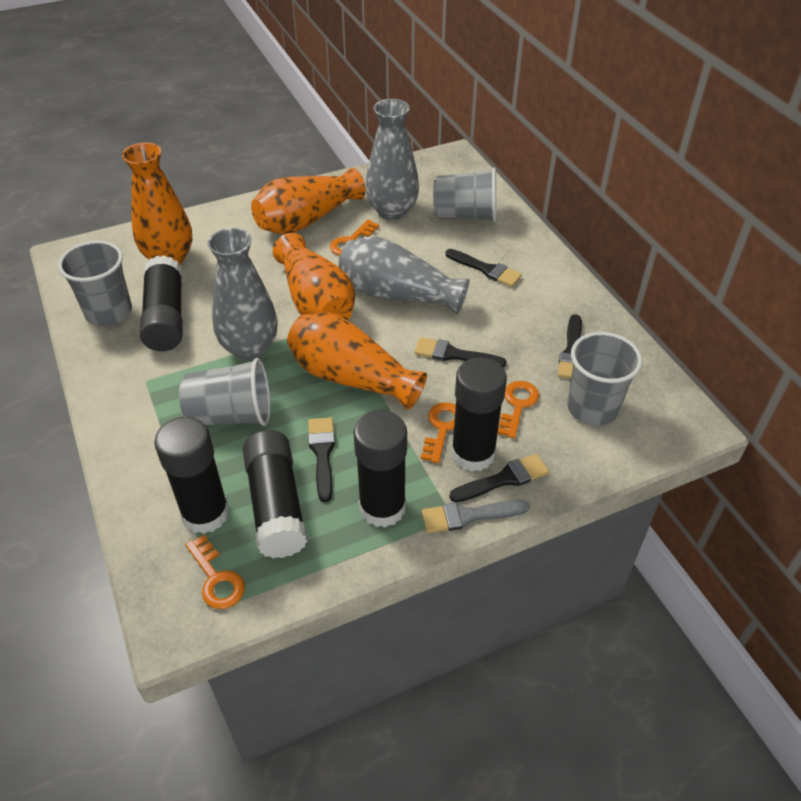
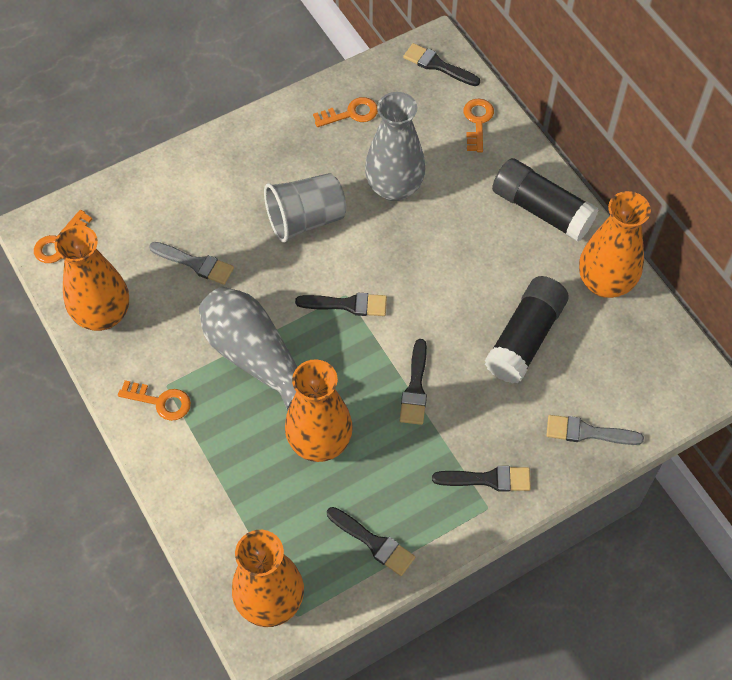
black glue stick: [139,255,183,351] [154,417,230,534] [243,430,308,558] [354,411,407,528] [451,357,507,472] = 5 -> [485,276,569,384] [492,158,599,242] = 2
grey brush: [422,500,530,533] = 1 -> [149,242,234,285] [546,415,644,445] = 2
grey cup: [58,240,132,326] [179,358,270,426] [433,168,496,223] [567,332,642,426] = 4 -> [264,173,346,243] = 1
grey vase: [208,228,278,360] [338,236,469,315] [365,99,419,220] = 3 -> [199,287,297,410] [365,92,425,201] = 2

